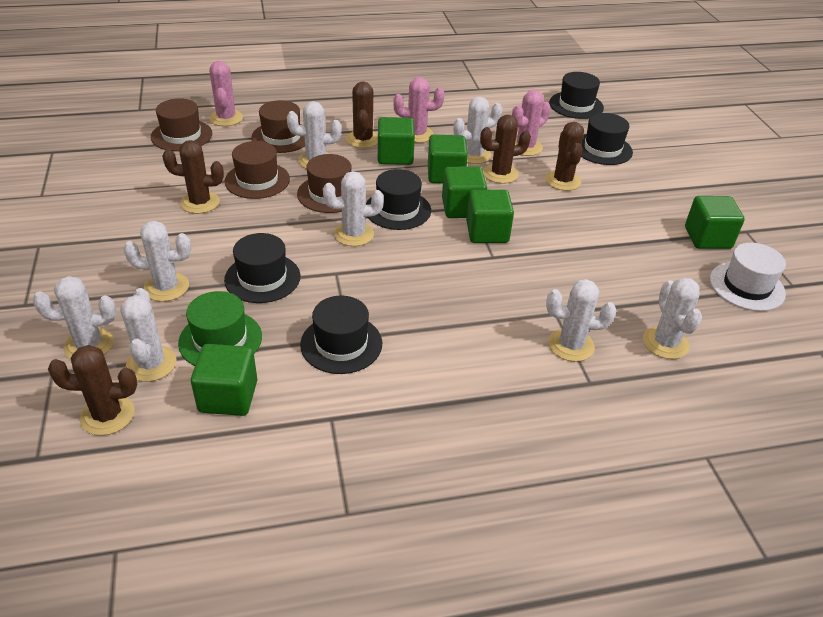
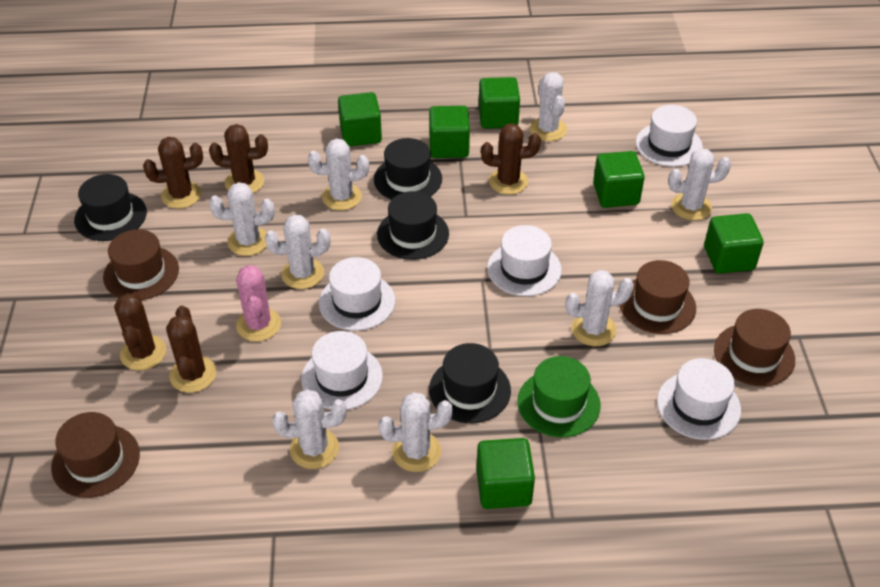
black hat: [224,233,300,303] [300,295,382,374] [366,169,431,230] [549,72,604,119] [581,113,633,165] = 5 -> [74,174,147,241] [374,138,442,200] [377,191,449,260] [429,343,511,423] = 4
pink cactus: [209,61,243,126] [393,77,444,143] [512,90,551,156] = 3 -> [236,265,281,341] = 1
white hat: [710,243,786,311] = 1 -> [301,331,383,410] [319,257,395,331] [487,225,562,296] [636,105,703,167] [657,358,741,440] = 5

